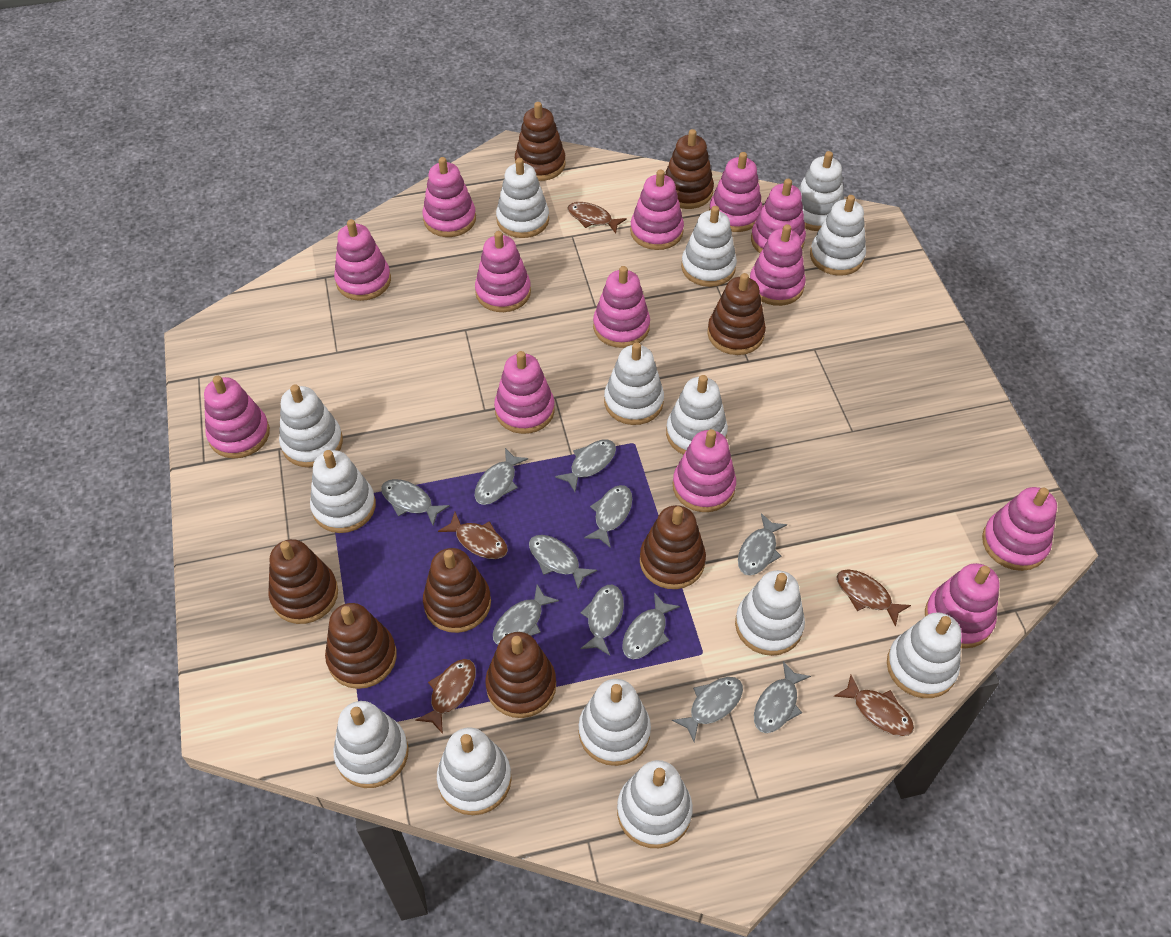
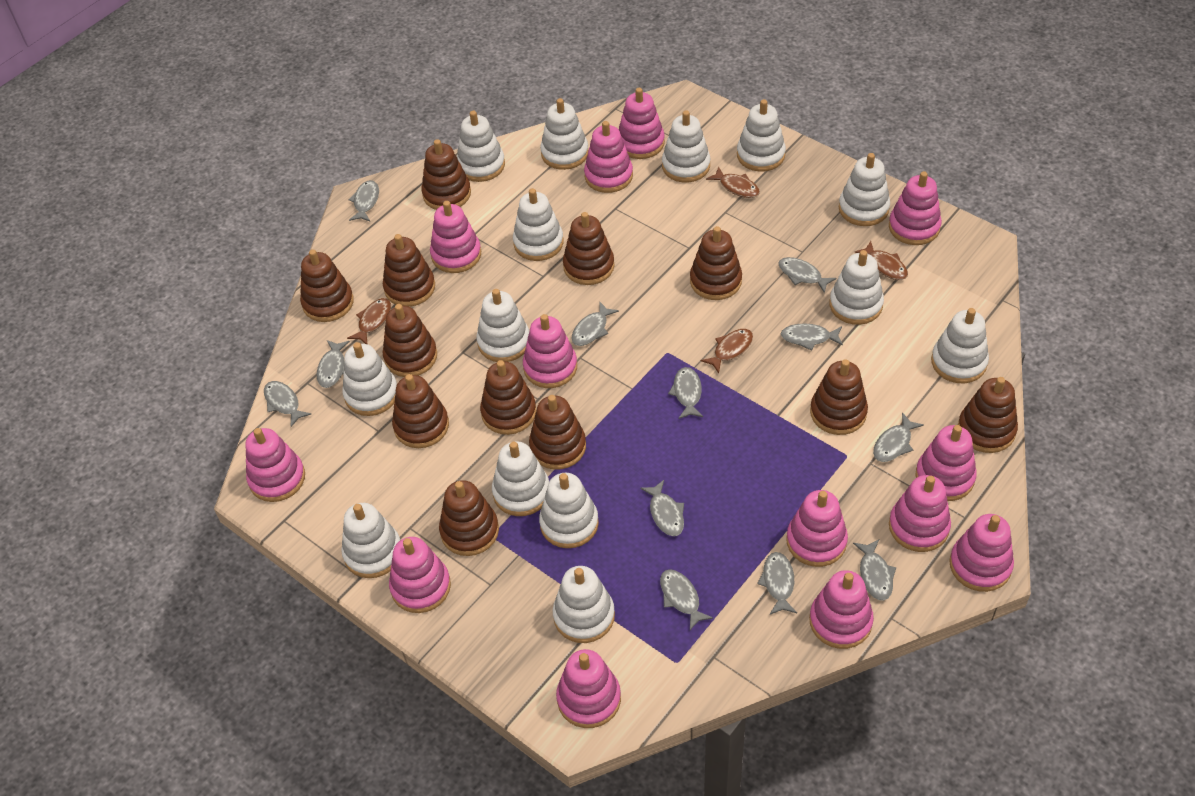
brown fish: [415,659,476,734] [438,512,508,559] [567,202,627,233] [834,675,914,737] [836,570,911,627] = 5 -> [347,298,391,344] [701,329,753,373] [706,167,760,198] [854,241,908,280] = 4
brown stacking toy: [268,539,338,624] [325,603,397,689] [423,548,491,633] [485,632,556,718] [515,102,566,181] [640,505,706,589] [665,129,714,209] [707,273,766,355] = 8 -> [300,249,354,322] [382,304,437,377] [383,234,435,307] [392,374,449,448] [421,139,471,210] [439,480,499,556] [480,360,536,435] [529,395,586,470] [563,212,615,285] [690,226,742,300] [810,359,868,435] [958,377,1018,453] = 12
grey fish: [381,479,450,526] [475,448,528,505] [493,584,559,645] [529,535,597,590] [555,440,616,492] [580,585,624,655] [584,485,632,548] [622,593,680,659] [672,677,743,742] [738,513,787,576] [754,661,811,733] = 11 -> [264,381,311,427] [317,340,350,388] [348,180,379,221] [571,302,619,346] [640,480,684,536] [660,569,713,630] [668,367,703,419] [757,552,797,614] [778,257,836,293] [781,324,843,351] [853,539,897,601] [873,413,924,462] = 12

